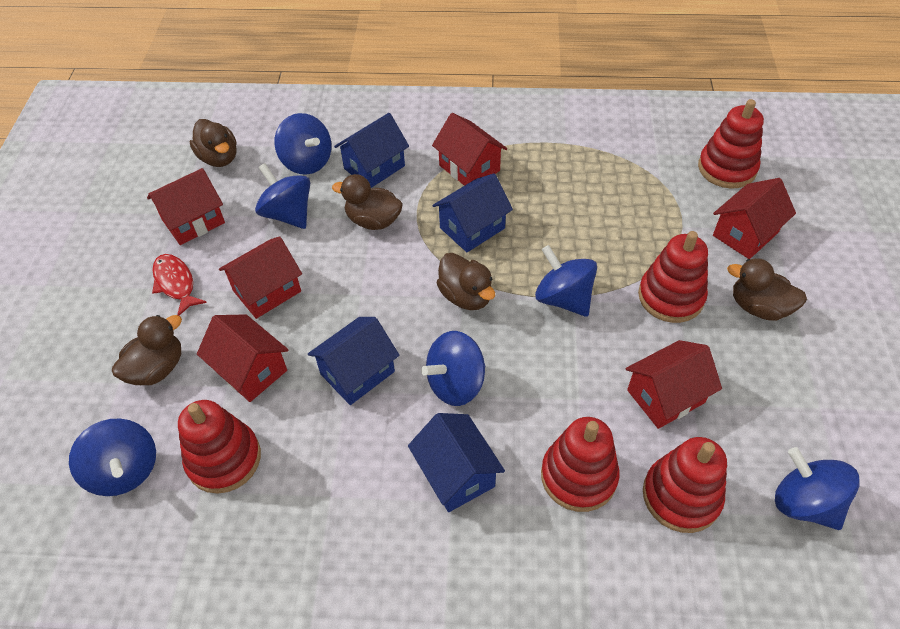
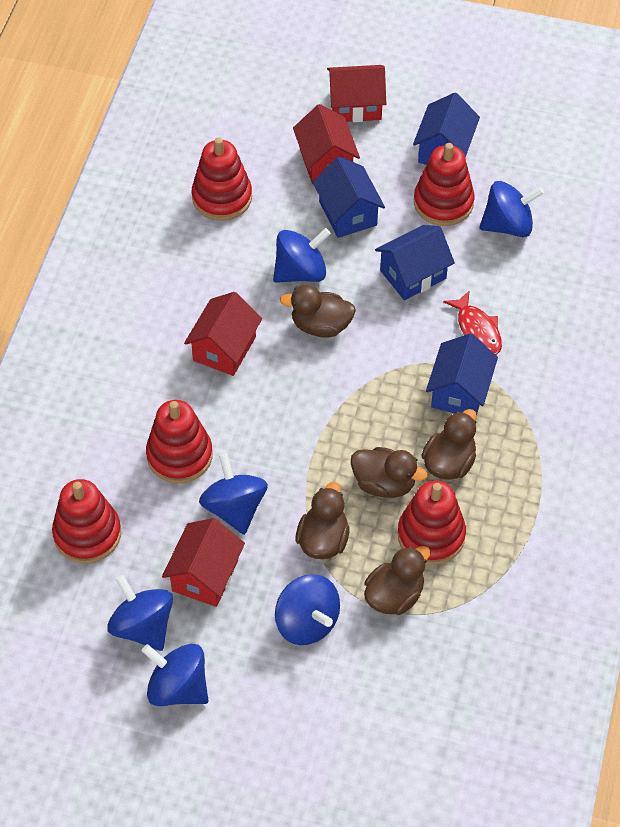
red house: [147,168,225,245] [197,314,289,402] [219,236,302,319] [432,113,507,186] [626,340,722,429] [713,178,796,259] = 6 -> [162,518,245,607] [184,292,262,376] [293,104,360,184] [327,65,386,122] = 4

